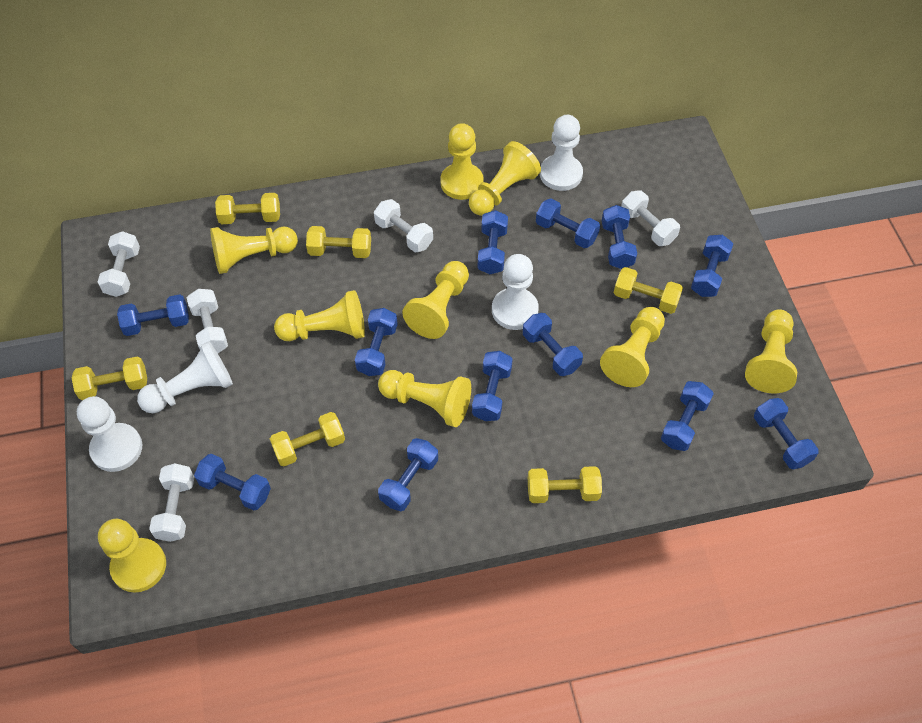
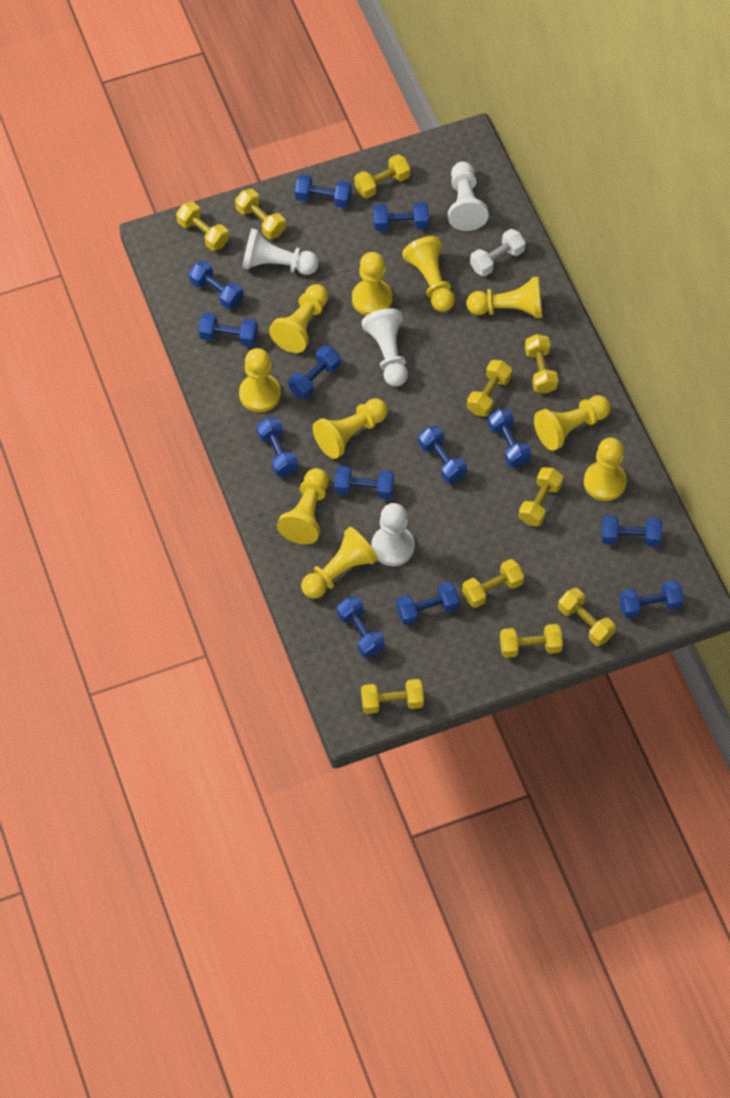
blue dumbbell: [117,294,189,336] [194,454,271,511] [355,308,398,376] [378,438,438,511] [472,351,513,421] [478,210,508,274] [523,313,583,376] [536,199,600,248] [602,205,637,269] [661,381,714,451] [691,235,733,297] [754,398,819,469] = 12 -> [189,260,244,310] [198,312,258,347] [257,418,298,476] [288,345,341,399] [294,174,352,208] [334,466,394,499] [337,596,385,658] [373,202,429,231] [396,582,460,625] [418,426,467,483] [488,409,531,467] [601,516,662,546] [619,580,684,619] = 13
white dumbbell: [98,231,140,297] [149,463,194,542] [187,289,228,353] [374,199,433,252] [621,190,680,246] = 5 -> [470,229,526,276] = 1
yellow dumbbell: [72,356,147,400] [215,193,280,224] [270,412,345,466] [306,226,371,258] [528,466,602,503] [614,267,683,314] = 6 -> [176,202,229,251] [235,189,286,239] [354,154,410,198] [361,679,424,714] [462,559,524,608] [467,360,512,417] [500,624,563,658] [519,467,564,526] [525,334,558,394] [558,588,616,646] = 10
yellow pawn: [98,519,166,593] [210,227,298,274] [274,290,365,341] [378,370,471,427] [403,261,469,339] [440,123,484,200] [469,141,541,216] [600,307,665,387] [745,309,797,393] = 9 -> [239,348,281,412] [269,284,328,353] [277,468,329,545] [301,527,378,599] [313,398,388,459] [352,252,392,316] [402,236,455,312] [466,277,542,318] [534,395,611,451] [584,438,627,501] = 10

